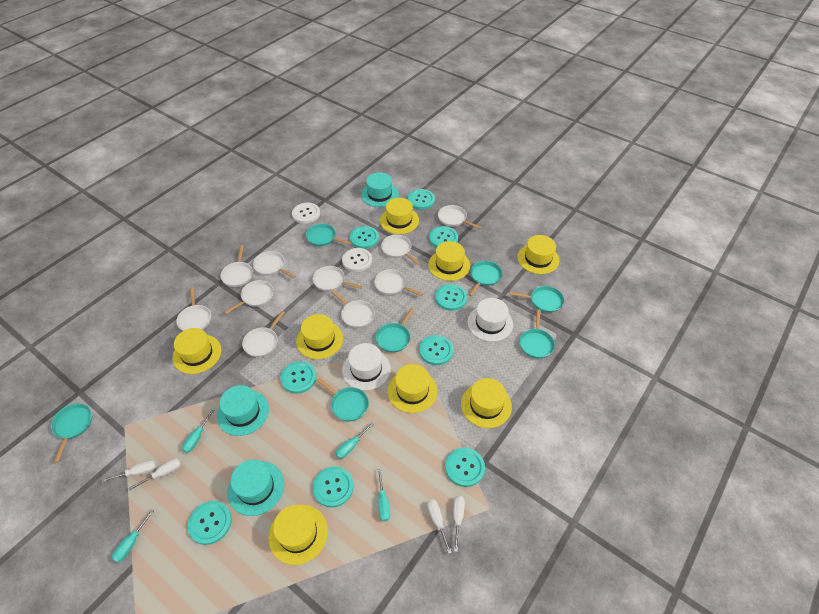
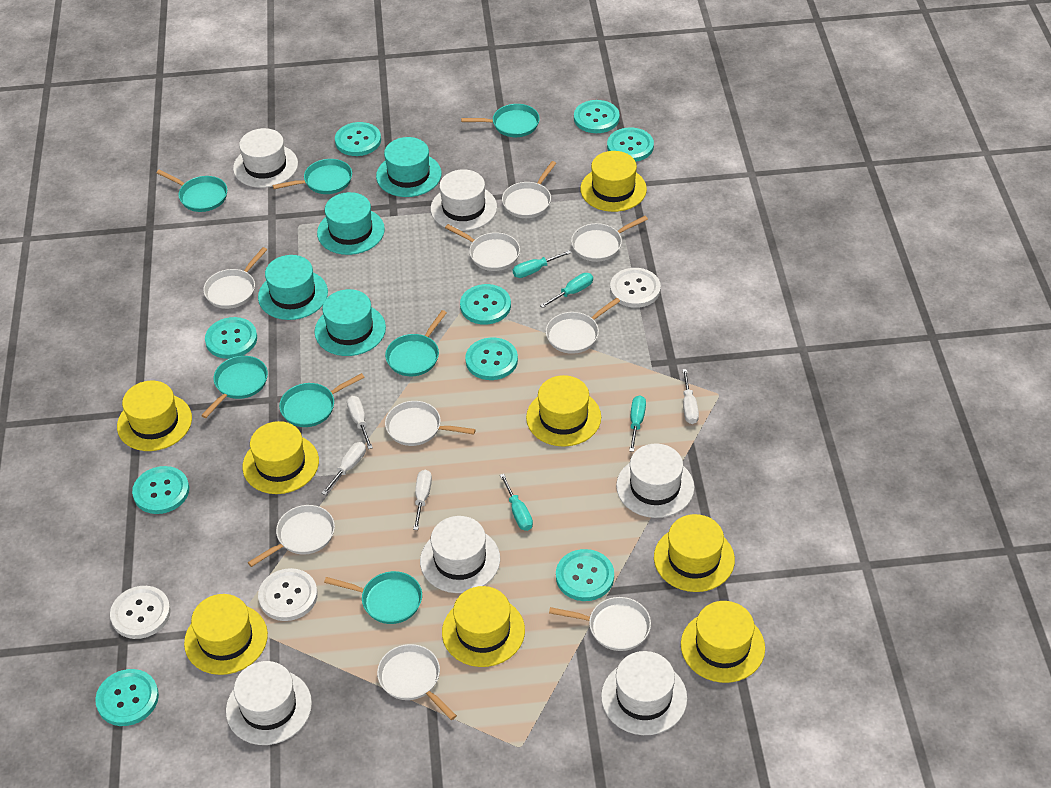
turquoise hat: [217,385,269,436] [227,459,284,516] [361,172,399,207] = 3 -> [258,255,328,320] [314,289,386,356] [317,192,385,255] [376,137,441,197] = 4
white button: [292,203,320,224] [342,248,372,272] = 2 -> [110,586,171,639] [258,568,318,621] [610,268,661,308] = 3
white hat: [342,343,391,391] [467,298,513,342] = 2 -> [226,661,312,745] [233,128,298,188] [420,516,500,593] [430,169,497,231] [601,651,687,735] [616,444,694,518] = 6
white pan: [176,287,211,331] [220,245,253,287] [224,280,274,314] [242,311,285,357] [253,251,296,279] [313,266,362,291] [331,290,375,328] [374,269,423,296] [381,235,420,265] [438,205,481,229] = 10 -> [203,247,267,309] [248,505,335,567] [377,644,457,720] [385,401,476,446] [445,224,520,271] [502,161,556,218] [546,298,620,354] [549,597,651,651] [571,216,648,262] = 9

